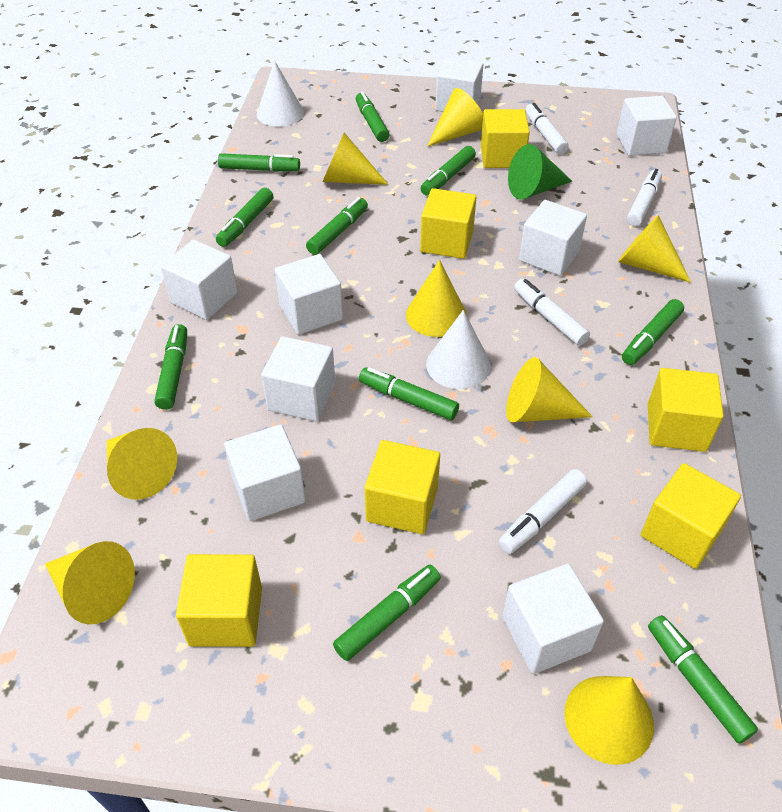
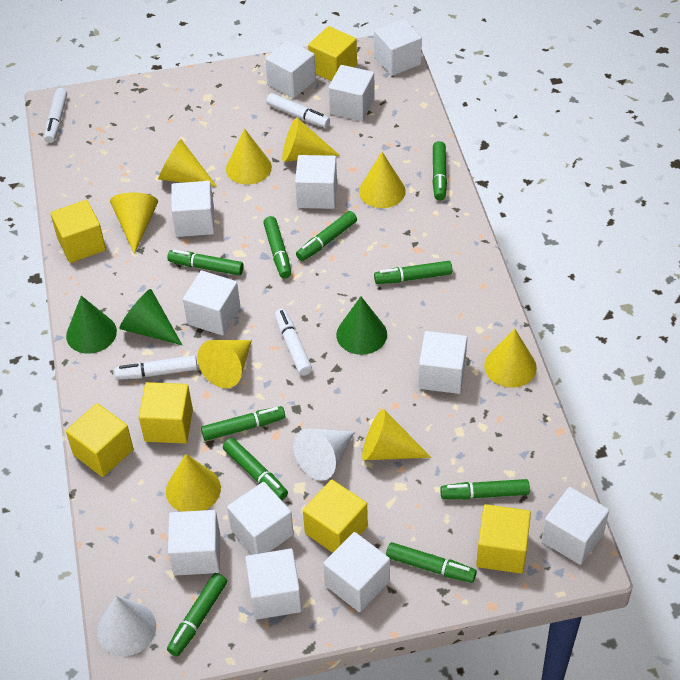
green cone: [508,144,572,200] = 1 -> [66,296,117,354] [119,289,182,345] [336,296,387,355] = 3
white cube: [161,240,238,320] [224,425,305,521] [261,336,335,421] [275,254,343,335] [435,57,483,112] [502,564,604,674] [519,200,587,276] [617,96,677,156] = 8 -> [168,510,220,576] [171,181,215,237] [183,271,240,336] [227,482,294,555] [245,549,302,620] [265,40,316,98] [295,155,337,209] [323,532,390,612] [328,65,375,121] [374,19,422,76] [418,331,467,394] [541,487,609,565] = 12
yellow cone: [45,541,135,624] [107,428,177,499] [322,133,389,185] [406,260,467,337] [427,88,483,147] [506,357,593,422] [564,676,654,765] [618,215,691,283] = 8 -> [110,192,158,254] [158,139,217,187] [166,454,221,512] [197,340,252,388] [226,128,272,184] [282,118,340,162] [359,152,406,208] [362,409,431,460] [484,329,537,388] = 9

